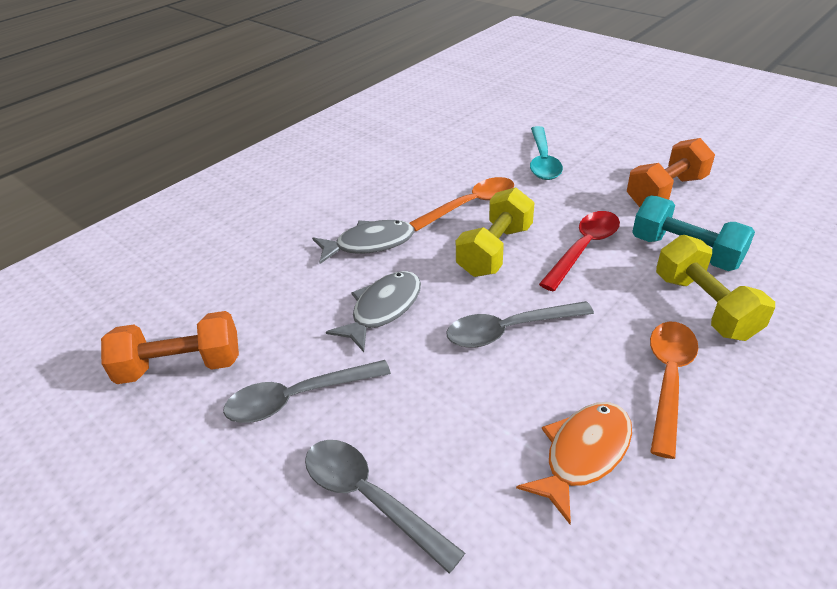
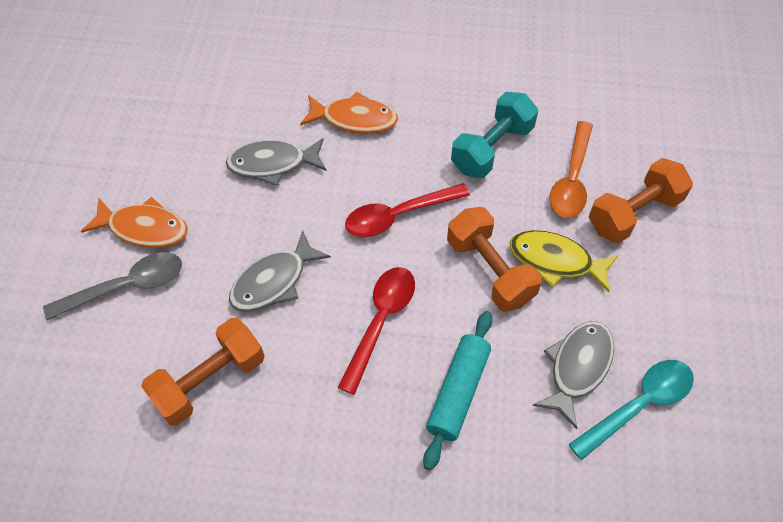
grey fish: [312,220,414,264] [326,271,421,352] = 2 -> [226,138,327,186] [229,230,331,312] [533,321,614,429] = 3
grey spoon: [223,360,391,423] [305,440,465,573] [446,301,594,348] = 3 -> [43,252,182,320] = 1
orange dumbbell: [101,311,239,384] [627,138,715,207] = 2 -> [141,318,265,426] [447,207,542,312] [589,158,693,243] = 3
orange fish: [516,402,632,524] = 1 -> [81,197,188,248] [300,91,398,134] = 2
orange spoon: [409,177,514,231] [650,322,699,459] = 2 -> [549,121,593,218] = 1
red spoon: [539,211,620,291] = 1 -> [337,267,415,395] [345,183,470,237] = 2
turquoise rolling pin: none = 0 -> [423,311,493,470] = 1
yellow dumbbell: [456,187,534,277] [656,235,775,341] = 2 -> none = 0
yellow fish: none = 0 -> [510,230,619,292] = 1

